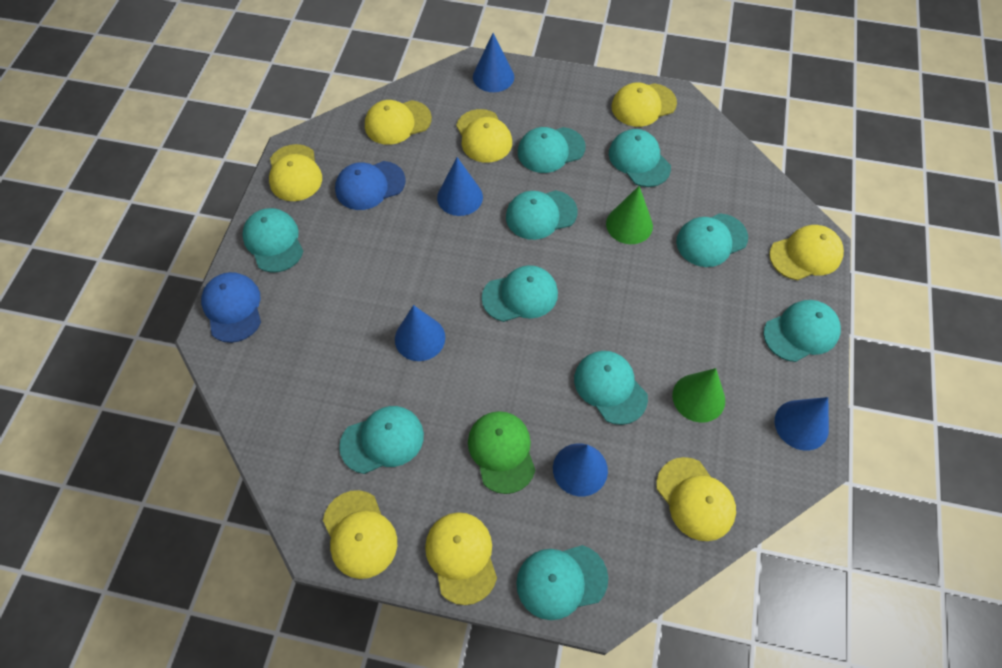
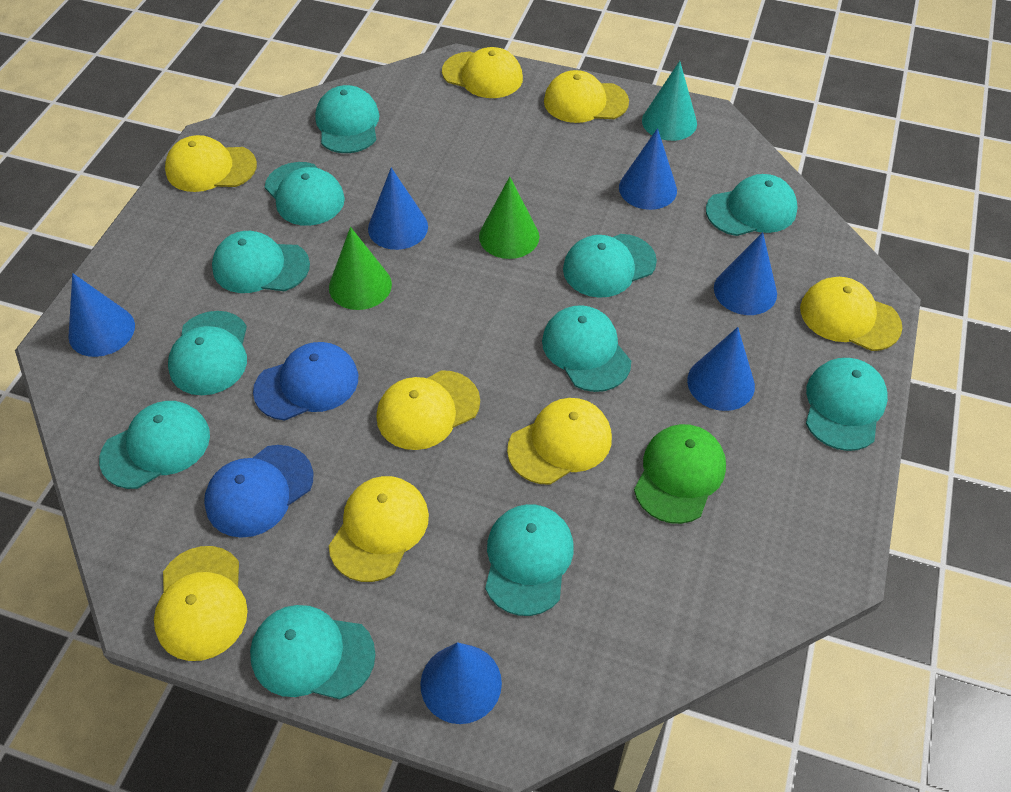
blue cone: [395,305,445,361] [437,157,483,216] [473,33,514,92] [553,443,608,496] [775,397,829,451] = 5 -> [68,273,135,357] [368,168,428,250] [420,642,502,724] [619,128,677,210] [687,327,755,411] [714,232,777,315] = 6
turquoise cap: [242,208,303,273] [339,406,424,474] [482,265,558,322] [506,190,578,240] [516,545,608,620] [518,127,586,173] [574,351,648,425] [609,129,671,187] [676,213,748,267] [763,300,841,362] = 10 -> [99,401,210,489] [168,311,247,395] [212,231,310,293] [250,605,376,699] [265,162,345,226] [315,85,379,153] [485,504,574,616] [542,305,631,392] [563,234,657,298] [706,174,797,236] [806,358,888,451] = 11
turquoise cone: none = 0 -> [642,61,697,141] = 1

